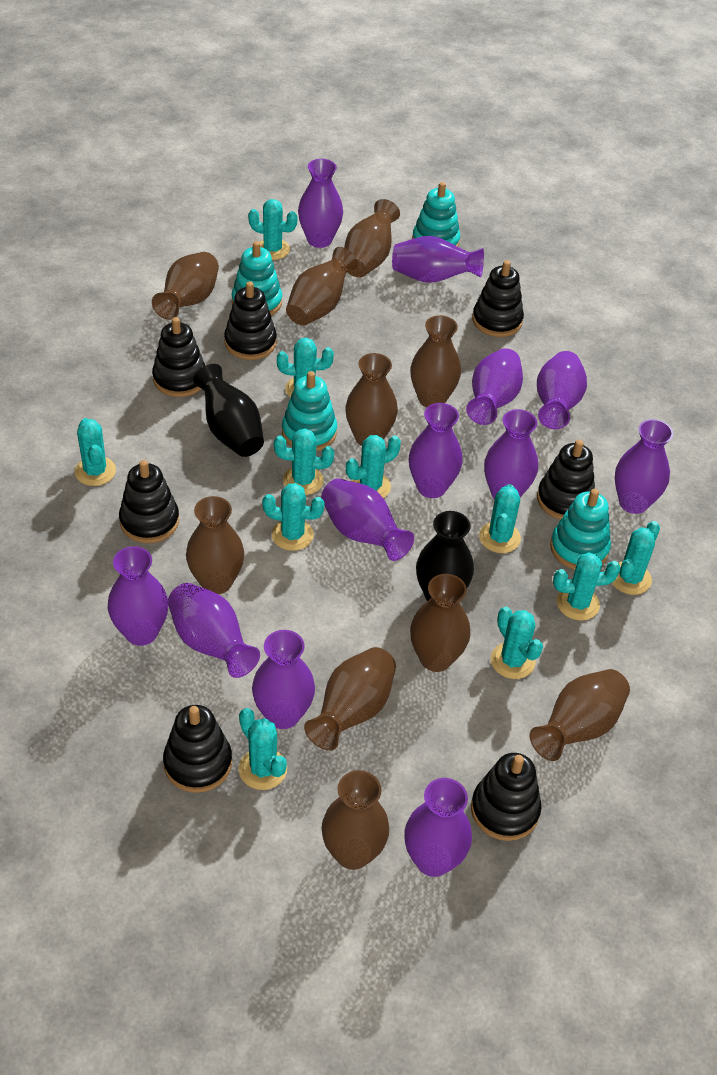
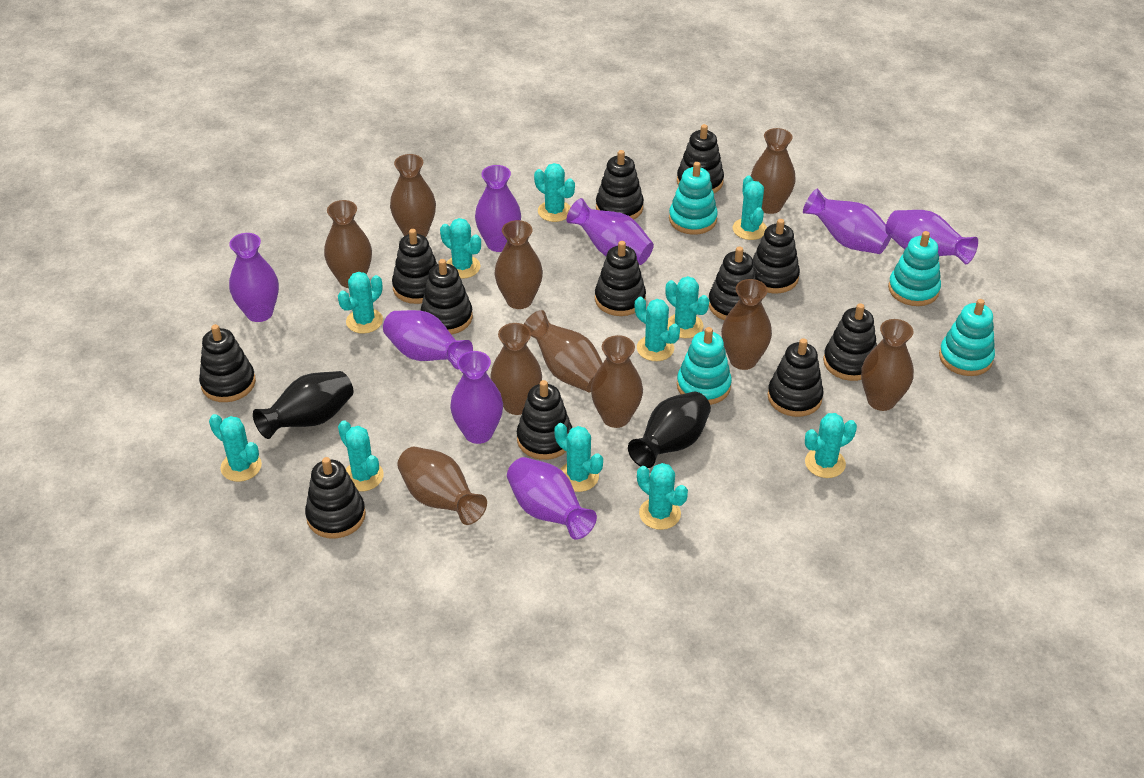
black stacking toy: [119,460,179,543] [152,317,205,397] [163,705,232,793] [224,281,277,360] [471,753,541,841] [472,260,524,337] [537,440,595,520] = 7 -> [199,324,256,402] [305,457,366,539] [392,229,438,304] [420,259,473,335] [517,380,572,460] [595,241,646,316] [596,150,644,220] [677,124,724,193] [709,246,757,320] [753,219,800,293] [767,338,824,417] [823,303,877,381] = 12
purple vase: [108,546,168,646] [168,583,260,678] [252,630,315,729] [298,159,343,248] [321,478,414,561] [392,236,484,283] [404,778,472,877] [409,403,462,498] [466,348,523,425] [484,409,538,500] [537,351,587,429] [615,419,673,514] = 12 -> [229,233,279,322] [383,310,473,370] [450,351,503,444] [475,165,521,252] [507,457,597,540] [566,198,654,265] [803,188,893,254] [886,210,978,264] = 8

